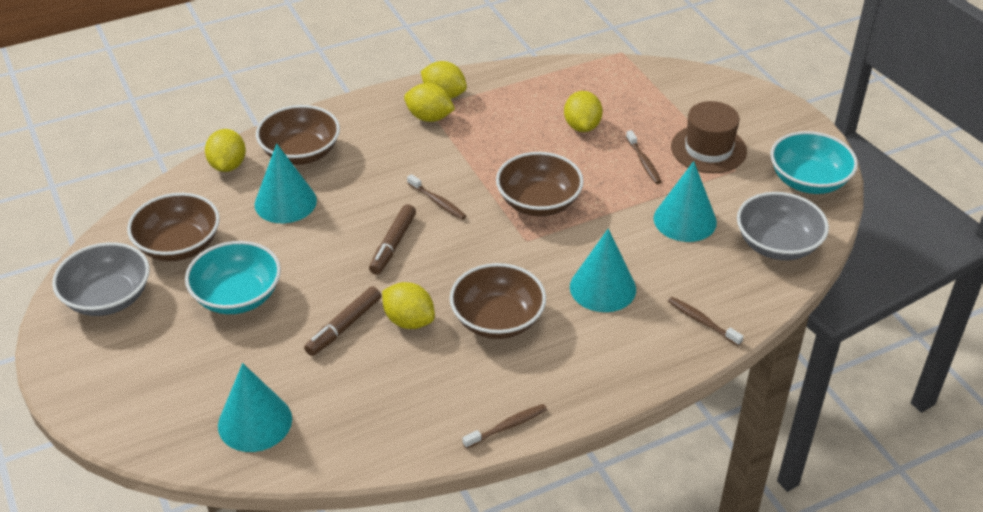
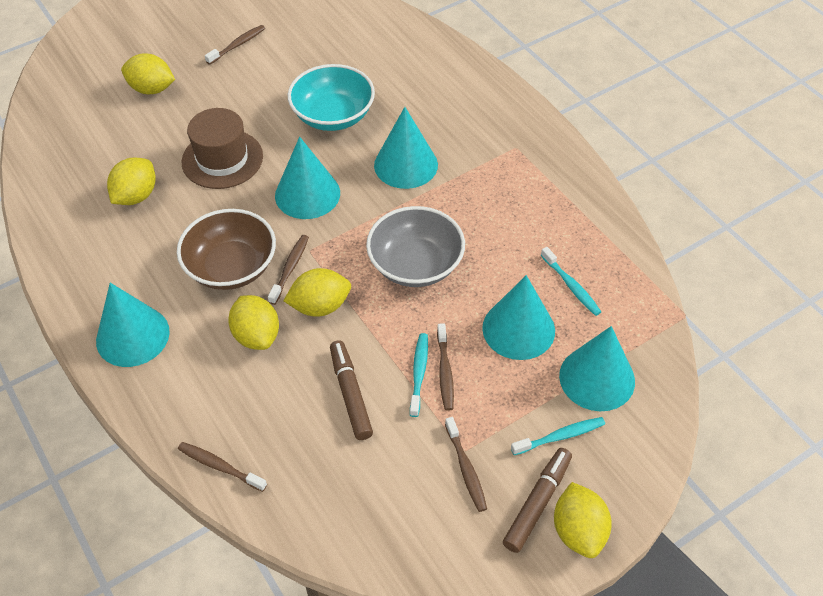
brown bowl: [127,193,220,261] [256,105,340,165] [450,263,546,339] [496,152,584,216] = 4 -> [177,209,276,290] = 1
brown toothbrush: [407,174,466,220] [463,404,547,449] [626,130,662,184] [668,297,743,346] = 4 -> [178,442,267,492] [205,25,265,65] [268,235,309,305] [437,323,454,411] [445,417,487,512] = 5
grey bowl: [52,242,150,316] [737,192,829,260] = 2 -> [366,206,465,287] = 1
turquoise bowl: [185,241,281,314] [770,131,858,194] = 2 -> [288,64,375,131] = 1
turquoise cone: [218,363,292,452] [255,144,317,223] [570,229,636,312] [654,161,717,242] = 4 -> [96,283,170,367] [275,137,340,219] [374,107,438,189] [482,275,555,360] [559,326,635,411] = 5
turquoise toothbrush: none = 0 -> [410,333,428,417] [511,417,605,455] [541,247,601,316] = 3

